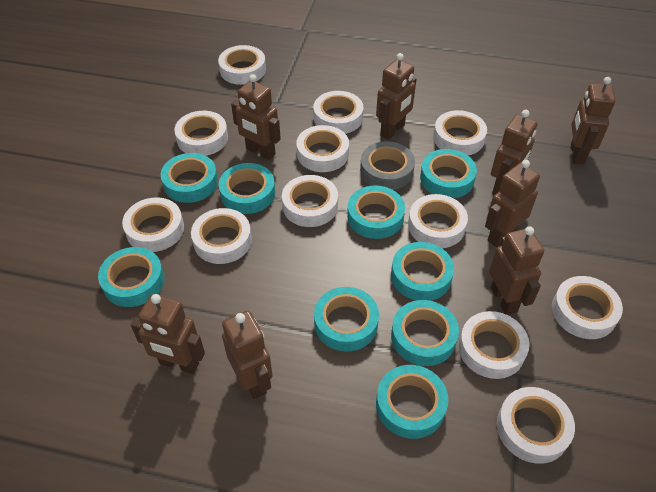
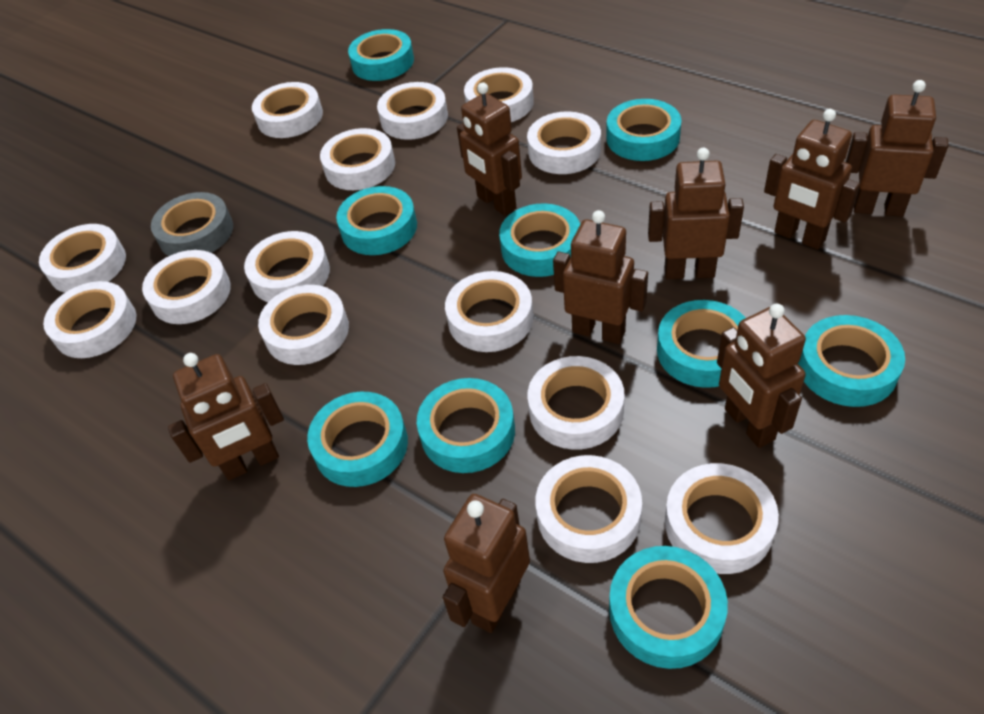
white tape: [122,197,184,252] [174,111,228,156] [191,208,252,264] [218,45,266,85] [282,175,338,227] [296,125,349,172] [313,91,364,134] [408,194,468,248] [433,110,487,155] [459,311,529,379] [497,387,575,464] [552,276,623,339] = 12 -> [39,224,126,293] [43,281,136,358] [142,250,231,324] [244,231,330,302] [252,82,323,138] [258,285,349,365] [320,128,395,190] [377,82,448,140] [445,271,533,352] [464,67,534,122] [527,111,601,174] [527,356,625,450] [536,455,642,563] [665,463,779,574] = 14

